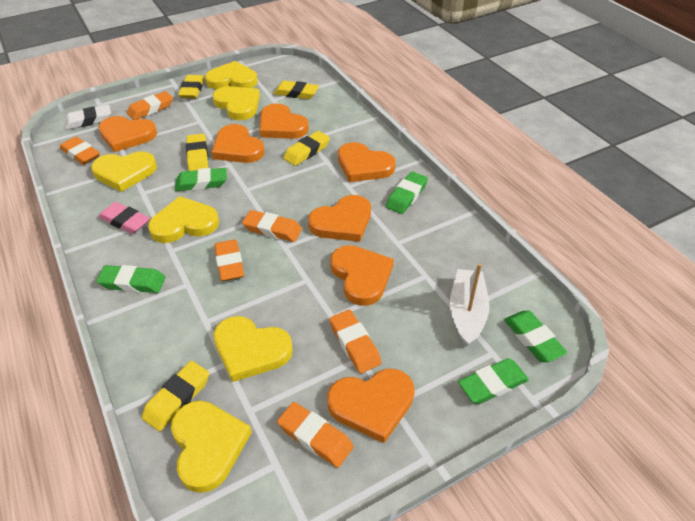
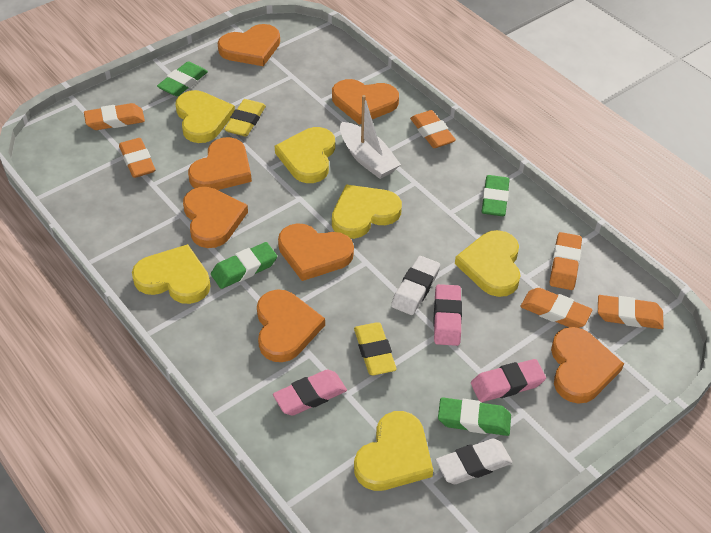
green eraser: [97,265,165,293] [175,168,227,191] [386,172,428,214] [458,358,529,404] [504,310,568,362] = 5 -> [157,61,208,96] [211,242,277,289] [438,397,511,436] [481,175,510,216] = 4
pink eraser: [98,202,150,234] = 1 -> [273,369,347,416] [433,284,462,346] [471,359,546,402] = 3
white eraser: [64,105,111,130] = 1 -> [391,256,440,315] [436,438,513,484] = 2
yellow eraser: [142,361,209,432] [178,75,204,98] [186,134,208,171] [274,81,319,99] [283,131,330,166] = 5 -> [224,99,266,136] [354,322,397,375] = 2

